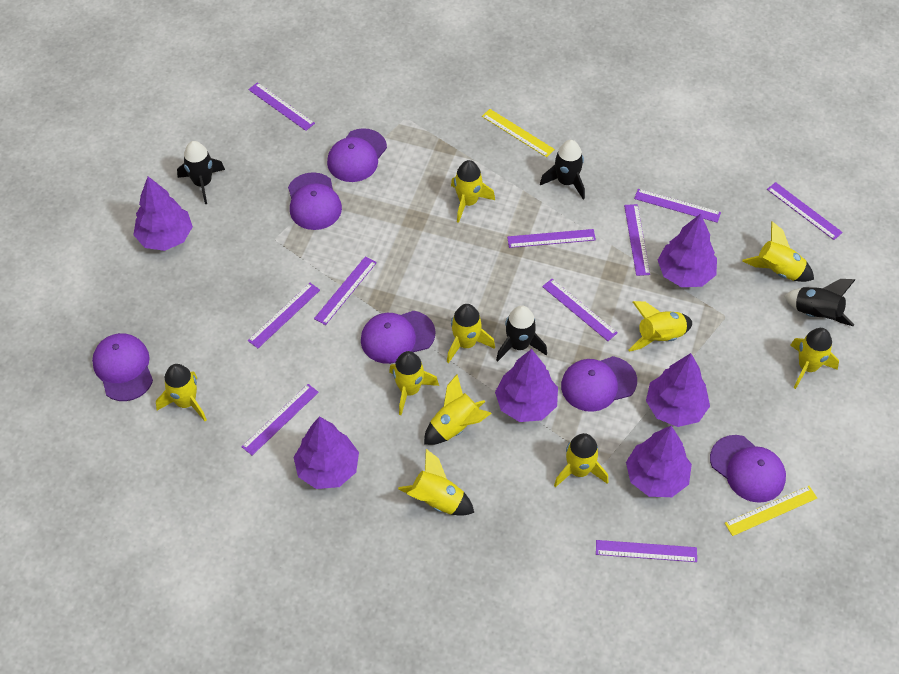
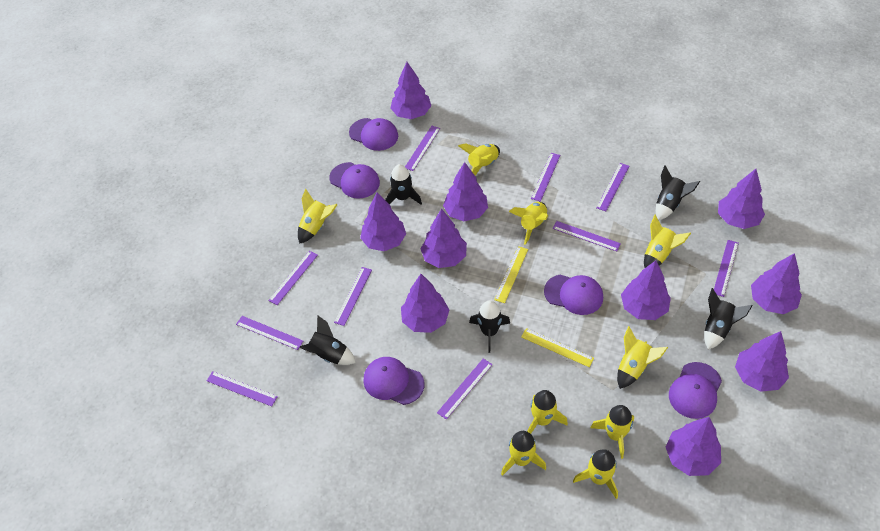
black rocket: [177,141,225,204] [496,305,547,362] [540,140,585,199] [784,279,855,327] = 4 -> [299,315,356,365] [385,164,422,205] [469,300,510,353] [656,165,700,220] [704,288,753,350] = 5
purple cap: [92,333,153,401] [288,172,342,230] [327,128,387,182] [361,311,436,364] [561,356,637,412] [710,435,786,503] = 6 -> [329,162,380,199] [349,118,398,151] [363,357,424,405] [544,275,603,315] [669,362,722,419] = 5
purple tree: [133,176,193,251] [294,416,359,489] [495,349,558,422] [626,426,692,497] [646,353,710,427] [658,214,717,287] = 6 -> [360,192,406,251] [390,62,431,119] [401,274,449,333] [421,209,467,268] [443,162,488,221] [621,261,671,320] [666,417,721,476] [718,169,765,229] [735,331,789,392] [751,253,802,314] = 10
yellow rocket: [156,364,207,421] [389,351,439,415] [398,449,474,516] [424,374,492,445] [447,304,495,363] [451,160,495,223] [554,433,608,487] [629,301,692,352] [742,221,814,282] [790,328,839,389] = 10 -> [298,189,338,244] [458,143,500,176] [501,431,546,476] [509,202,548,245] [527,390,568,434] [573,449,618,499] [591,405,634,459] [617,326,668,389] [644,215,691,268] = 9

